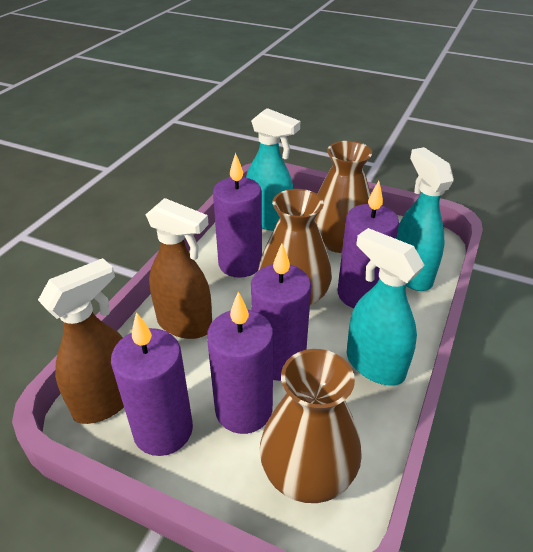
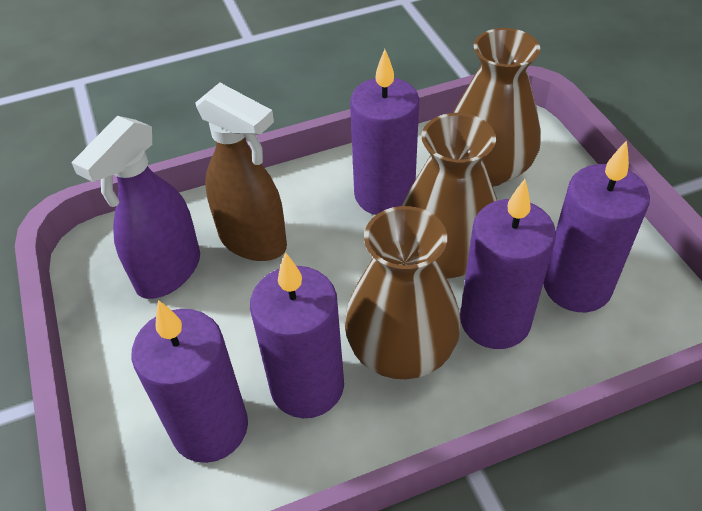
brown spray bottle: [38,258,124,424] [146,198,212,339] = 2 -> [195,83,287,261] = 1
purple spray bottle: none = 0 -> [71,116,200,299] = 1
turquoise spray bottle: [246,108,300,231] [347,228,425,385] [396,147,454,291] = 3 -> none = 0

